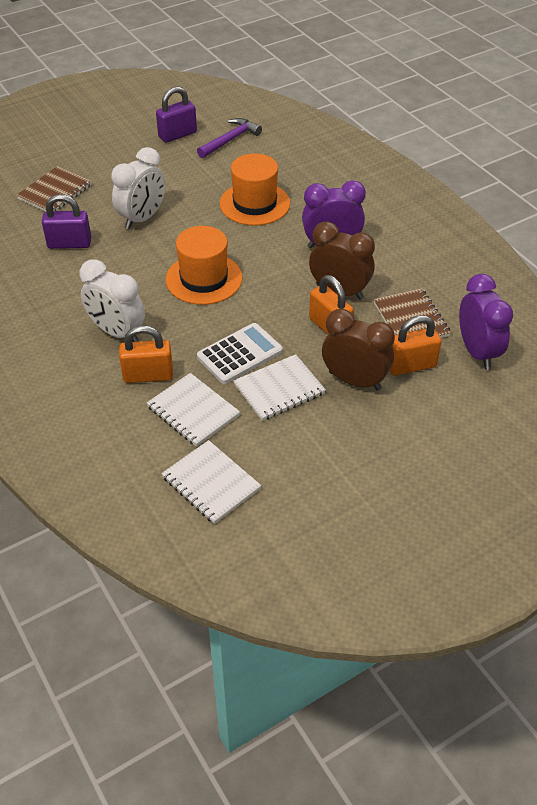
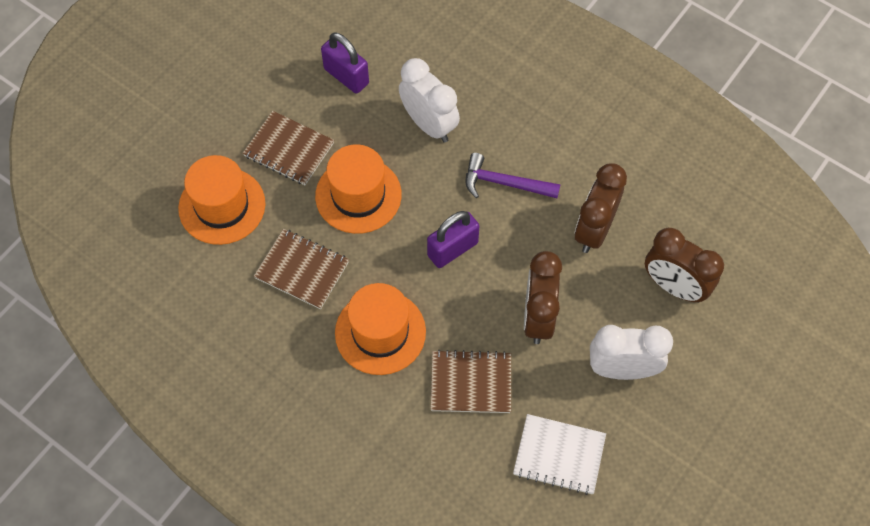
brown clock: [309,222,375,300] [322,309,395,391] = 2 -> [524,251,562,344] [575,163,627,253] [645,228,724,303] = 3
brown notebook: [16,166,92,212] [374,288,451,338] = 2 -> [243,111,334,185] [254,229,349,309] [431,350,511,413] = 3
orange hat: [165,226,242,305] [220,153,290,226] = 2 -> [178,155,265,245] [315,144,402,234] [335,283,426,375] = 3
orange padlock: [119,325,173,383] [309,275,354,334] [390,315,442,375] = 3 -> none = 0
purple clock: [302,180,366,249] [459,274,513,370] = 2 -> none = 0
white calculator: [197,323,283,384] = 1 -> none = 0
white notebook: [147,373,240,447] [161,440,261,524] [233,354,326,421] = 3 -> [513,414,606,495] = 1

